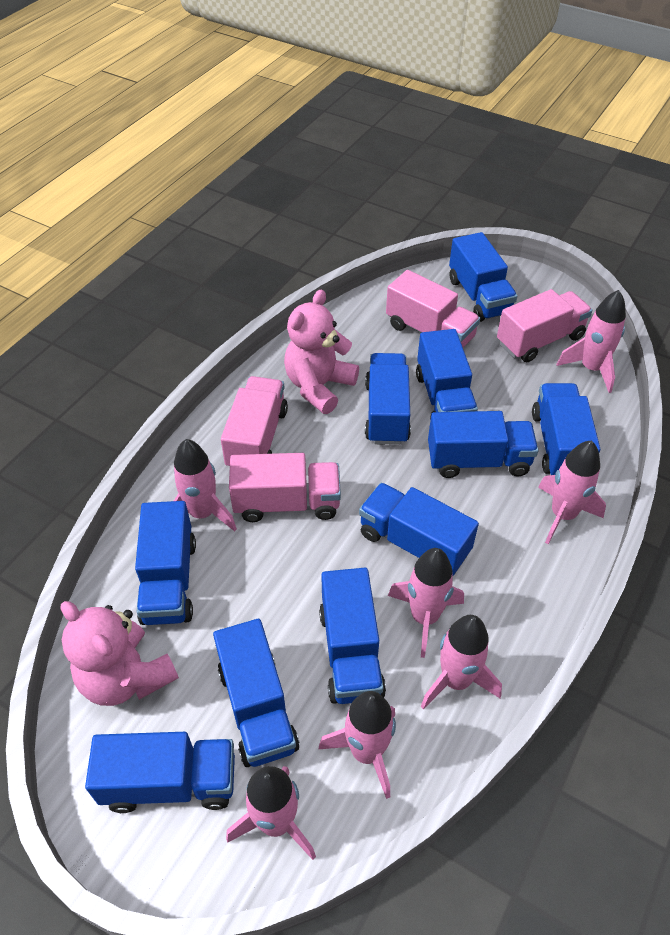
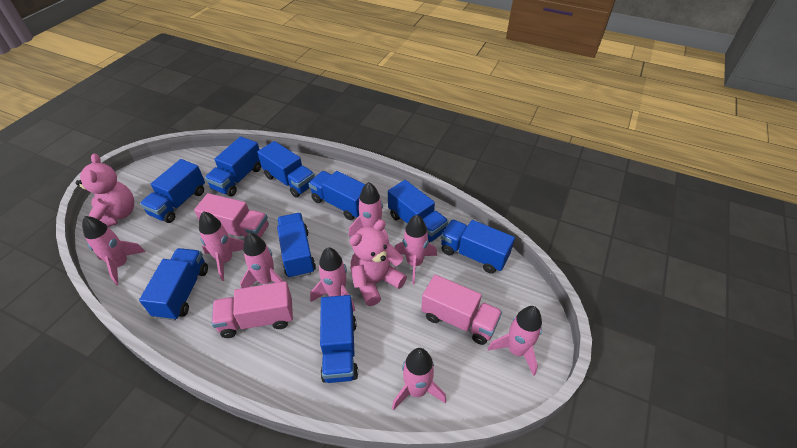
blue truck: [85,732,235,813] [135,501,196,625] [213,619,299,767] [319,568,386,704] [359,483,479,576] [365,353,411,445] [416,329,478,420] [428,411,538,478] [449,232,517,322] [532,383,600,475] = 10 -> [139,248,208,320] [140,159,205,223] [205,136,261,197] [257,141,315,198] [277,213,316,279] [309,171,365,220] [320,295,358,383] [388,180,449,243] [441,220,515,274] = 9
pink rocket: [174,439,237,531] [226,766,316,860] [319,691,396,799] [388,548,464,658] [421,615,502,709] [538,441,606,544] [557,290,626,393] = 7 -> [82,216,146,285] [199,211,244,281] [240,233,284,288] [310,247,355,311] [349,182,389,244] [392,348,446,410] [395,215,437,284] [488,306,542,376] = 8
pink truck: [221,376,288,466] [229,453,341,522] [386,270,480,347] [497,289,592,362] = 4 -> [194,193,269,238] [212,281,293,338] [421,275,502,345] = 3

